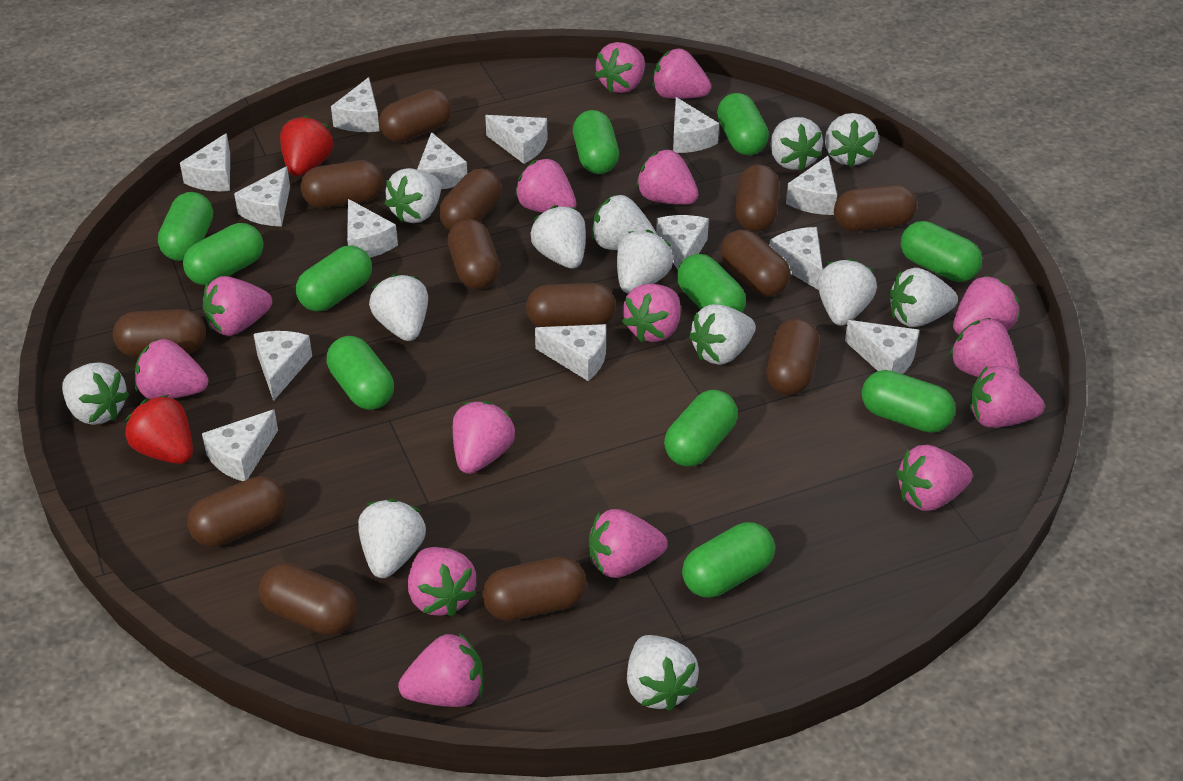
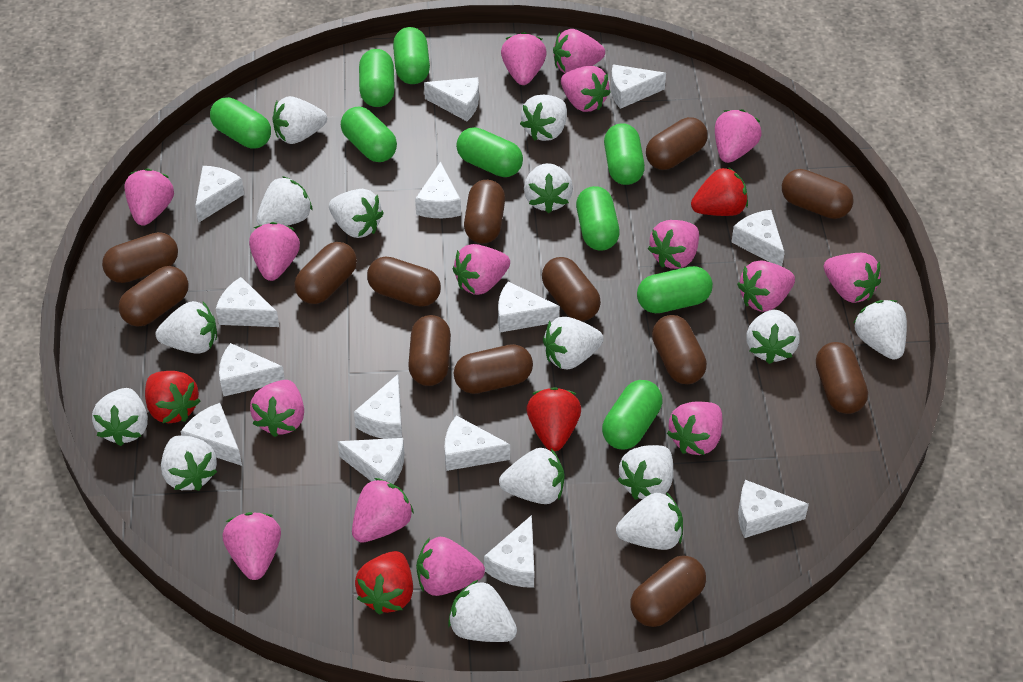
green capsule: [158,192,213,261] [183,223,264,285] [296,246,372,311] [326,336,394,410] [573,110,619,174] [664,390,738,467] [677,254,746,313] [682,522,775,597] [717,93,769,155] [862,370,955,433] [901,221,982,282] = 11 -> [210,97,271,149] [341,107,397,162] [359,49,395,107] [393,27,430,84] [456,127,523,177] [576,186,620,250] [602,380,662,449] [604,123,645,185] [637,266,713,313] = 9
red strawberry: [125,395,193,464] [280,115,333,176] = 2 -> [145,371,200,423] [355,551,413,615] [527,387,581,451] [691,167,748,216] = 4
white strawberry: [62,362,129,425] [358,499,426,578] [369,274,428,341] [384,168,441,223] [531,205,586,269] [592,195,657,250] [617,230,673,294] [627,635,699,711] [689,304,756,365] [771,117,823,171] [818,258,877,326] [825,113,879,167] [889,268,958,327] = 13 -> [92,388,148,446] [156,301,217,354] [161,435,217,491] [257,176,313,226] [272,96,327,144] [329,189,384,238] [448,580,517,642] [499,448,564,504] [520,95,567,141] [524,163,573,213] [543,317,604,369] [616,492,683,550] [618,445,673,500] [746,310,800,364] [854,300,907,360] = 15

